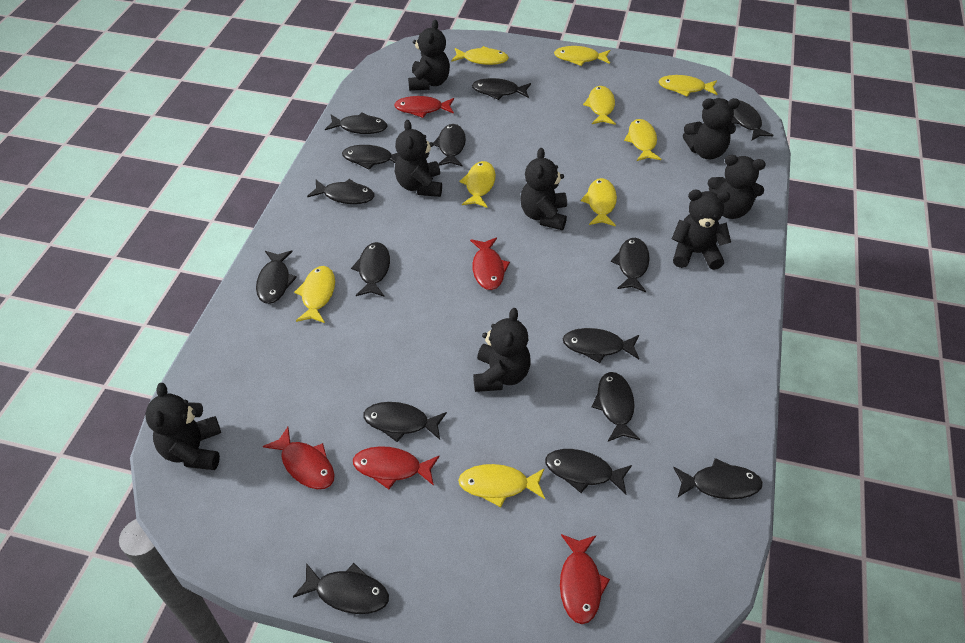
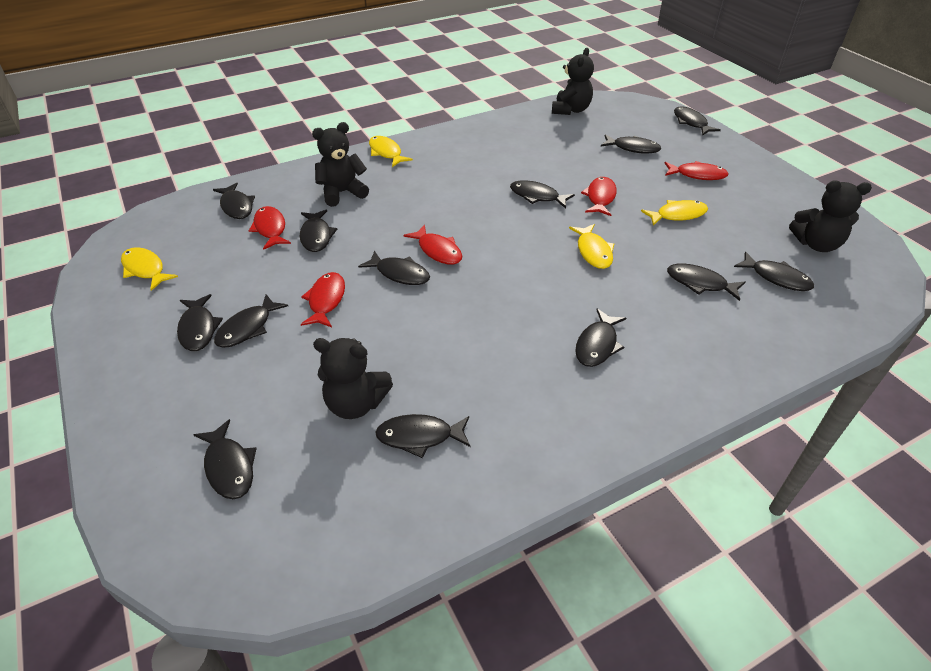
black fish: [256,250,297,304] [293,563,389,614] [307,179,375,204] [325,113,388,134] [342,145,399,170] [351,242,390,296] [363,402,447,442] [433,124,466,166] [472,78,531,100] [545,449,632,494] [563,328,639,363] [592,372,640,442] [611,238,650,292] [673,458,763,499] [731,100,774,140] = 15 -> [177,294,223,351] [194,419,257,499] [213,183,255,219] [214,294,288,348] [300,210,337,252] [358,251,430,285] [375,414,471,458] [510,180,575,208] [575,308,626,367] [601,134,661,154] [667,263,745,301] [674,107,721,135] [734,251,814,291] = 13
black teddy bear: [145,383,221,470] [395,120,442,197] [408,20,450,91] [473,308,531,392] [520,148,567,230] [672,190,731,270] [683,98,740,159] [708,155,766,219] = 8 -> [312,122,369,207] [313,338,393,419] [552,48,594,115] [789,180,872,252] = 4
yellow fish: [294,266,335,323] [451,46,509,65] [458,464,545,507] [459,161,496,208] [554,46,610,66] [581,178,617,226] [583,86,616,125] [624,119,661,161] [658,75,717,96] = 9 -> [121,247,178,291] [369,136,413,167] [569,224,614,269] [641,200,708,226] = 4

